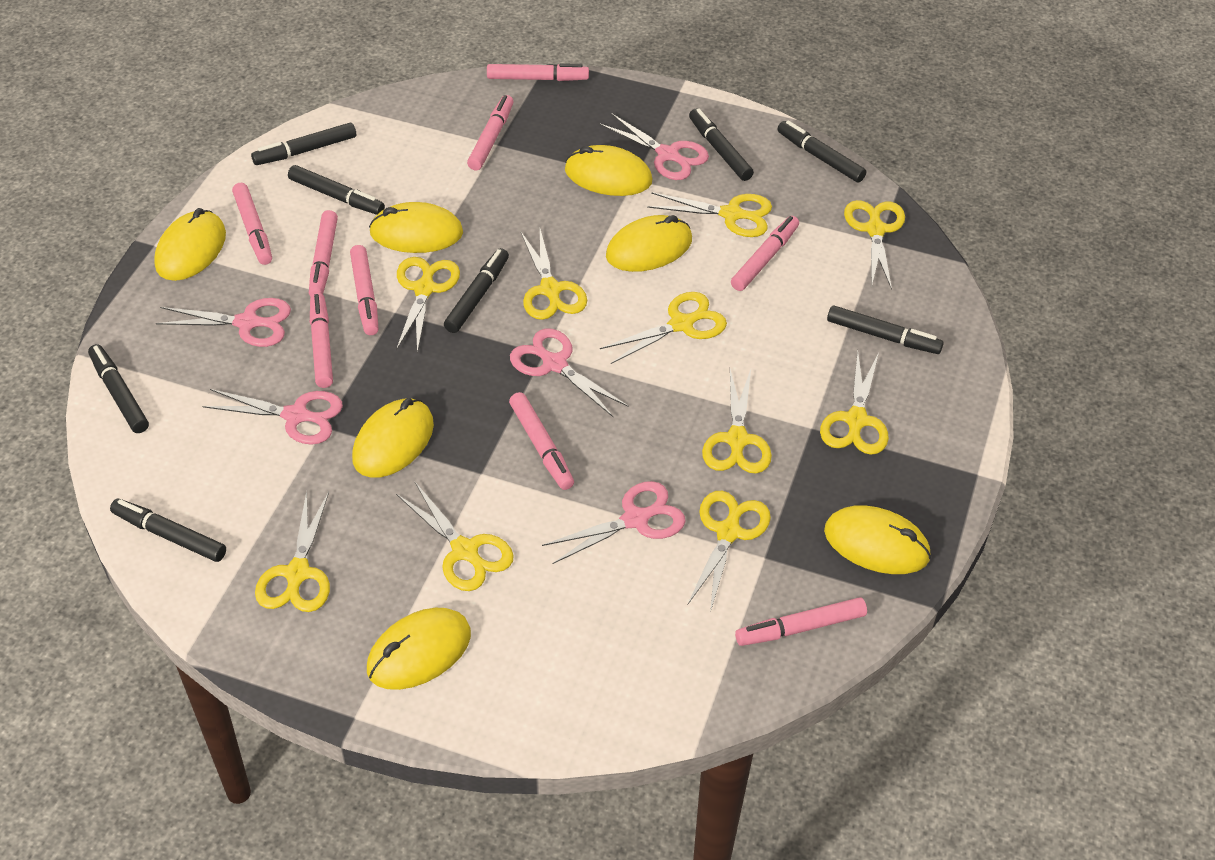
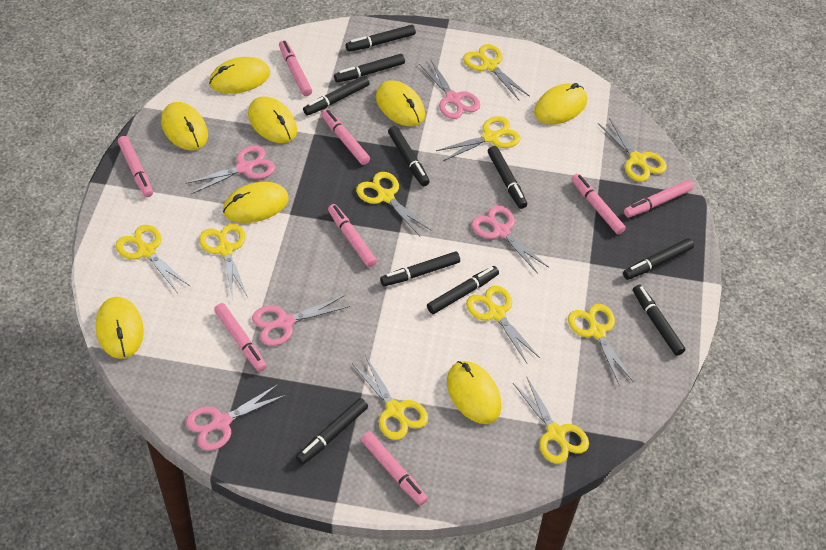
black marker: [88,344,149,433] [110,499,226,562] [251,123,356,165] [288,165,385,215] [444,248,509,333] [689,109,754,181] [777,120,866,182] [827,305,944,354] = 8 -> [296,398,368,465] [303,76,370,116] [334,54,405,83] [346,25,416,52] [380,251,460,286] [388,126,430,186] [427,266,499,314] [488,146,527,209] [623,238,694,280] [633,285,685,356] = 10
pink marker: [232,183,272,265] [309,210,338,297] [310,293,333,388] [350,245,379,335] [467,95,514,171] [487,63,589,81] [509,392,574,490] [731,216,799,291] [735,597,867,646] = 9 -> [118,136,153,197] [214,303,267,372] [279,40,312,96] [321,109,370,165] [328,204,377,267] [361,432,428,505] [572,174,626,235] [624,180,693,217] = 8
yellow mouse: [154,208,226,281] [352,398,434,478] [367,608,471,690] [369,202,463,253] [565,145,652,196] [606,215,692,272] [824,505,931,574] = 7 -> [96,297,144,359] [161,102,208,150] [209,57,270,94] [223,182,289,223] [248,96,297,143] [376,80,425,126] [447,361,501,424] [534,83,587,124] = 8

